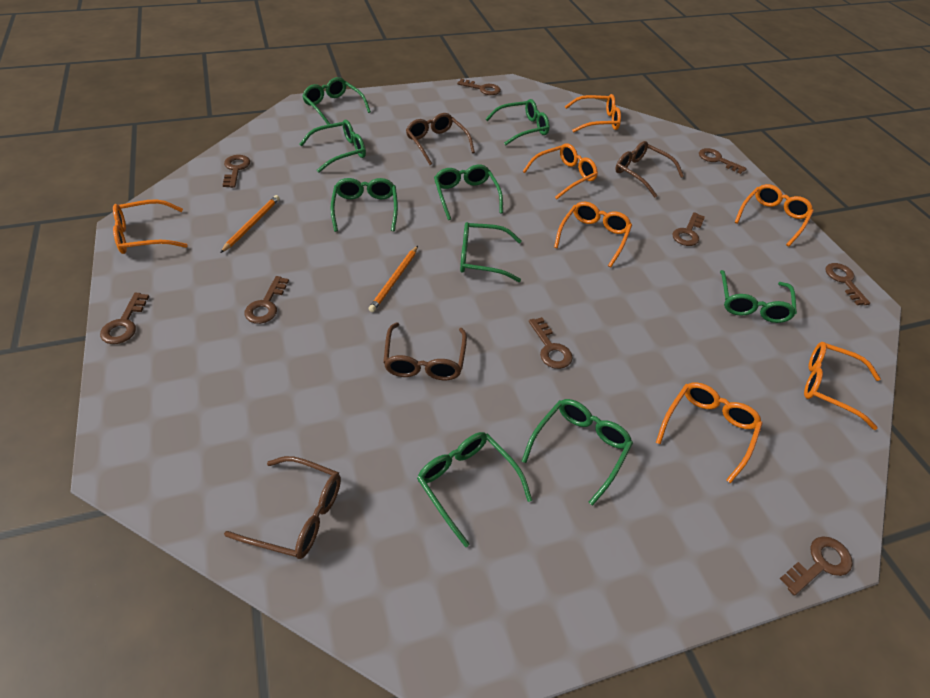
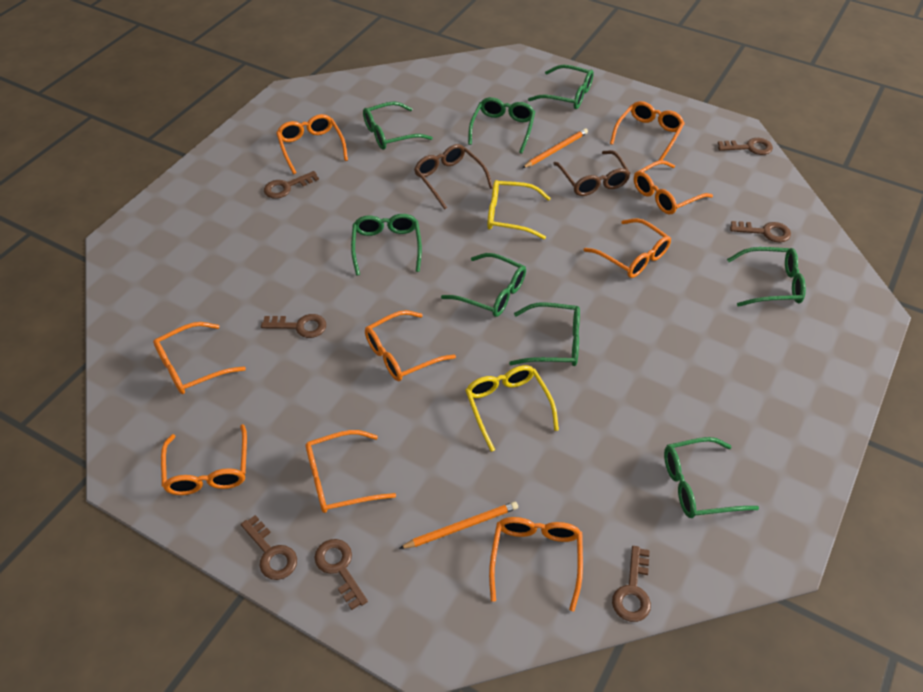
brown glasses: [224,456,341,559] [383,322,467,380] [406,113,475,165] [615,141,684,198] = 4 -> [414,144,493,210] [553,150,631,196] = 2
brown key: [100,293,149,344] [223,155,250,188] [244,276,289,324] [457,79,501,95] [529,317,573,369] [672,212,705,246] [699,148,747,174] [780,536,853,596] [825,263,870,305] = 9 -> [241,515,297,580] [261,314,326,338] [264,171,319,199] [314,539,368,610] [612,546,651,622] [718,138,773,155] [730,221,791,242] = 7
green glasses: [299,120,366,173] [302,77,371,125] [330,178,398,232] [417,432,532,547] [434,165,503,220] [460,222,522,282] [486,99,550,146] [522,399,633,506] [720,270,797,323] = 9 -> [351,214,422,276] [363,101,433,150] [441,253,526,317] [468,97,535,154] [509,302,580,366] [528,65,594,109] [664,437,759,518] [727,247,806,307] = 8
orange glasses: [113,199,188,254] [523,143,598,199] [554,202,632,267] [565,94,621,133] [656,382,763,483] [735,184,814,247] [804,342,881,430] = 7 -> [153,322,246,394] [161,424,247,495] [276,114,348,174] [305,430,396,513] [365,310,456,381] [489,517,583,611] [583,218,671,278] [610,101,685,160] [634,160,713,214] = 9
yellow glasses: none = 0 -> [465,365,559,452] [487,180,551,239] = 2

